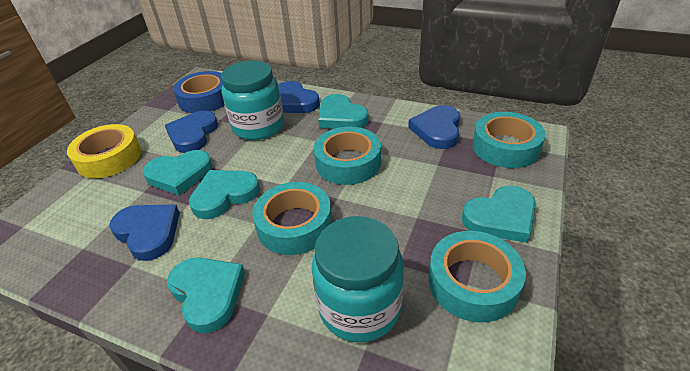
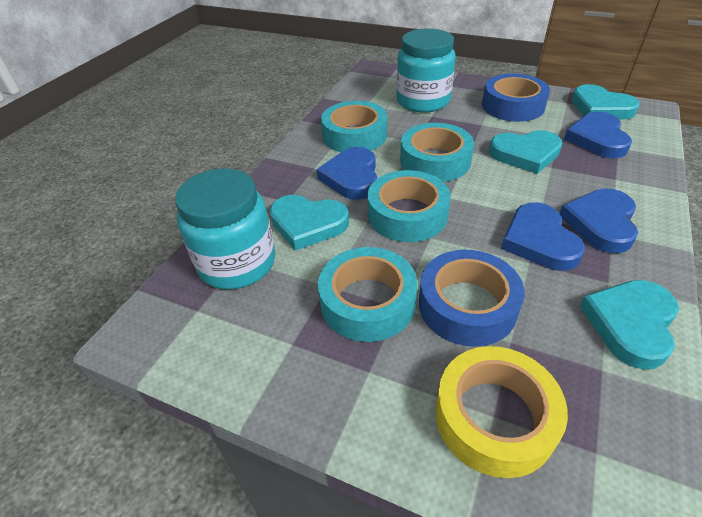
blue tape: [173,71,224,113] = 1 -> [419,250,525,347] [482,74,550,122] = 2
turquoise heart: [143,150,213,195] [167,258,245,333] [189,170,260,219] [319,94,369,129] [462,185,536,243] = 5 -> [270,195,349,251] [489,130,562,174] [572,84,640,120] [580,280,679,370] = 4

